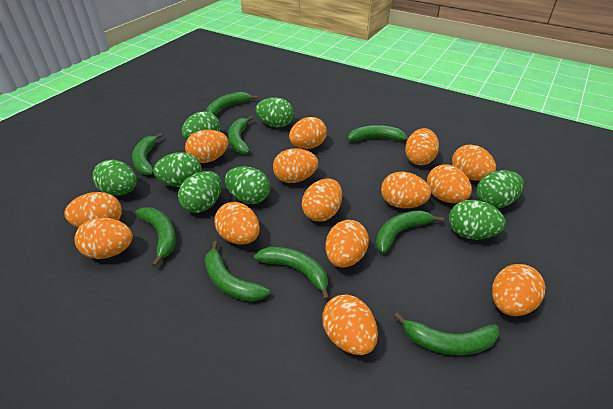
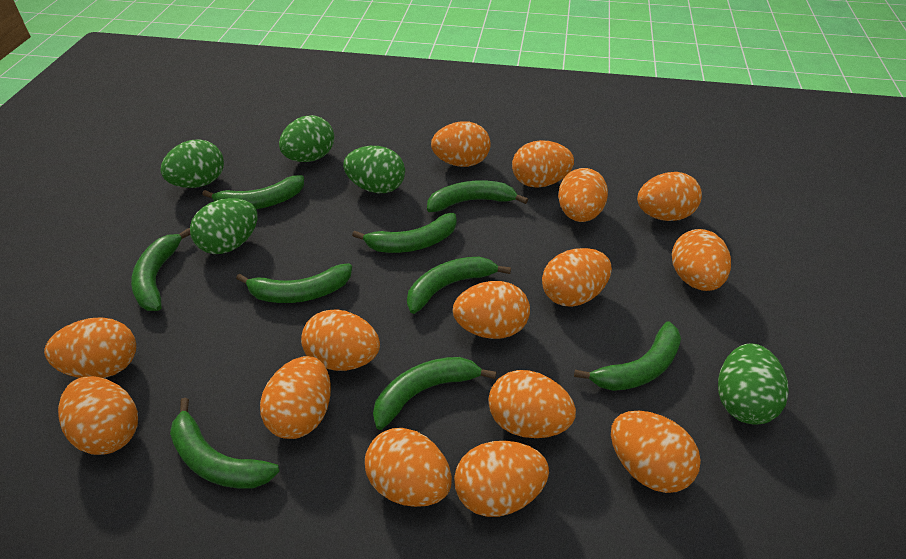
green egg: [92,160,137,196] [153,152,202,187] [178,171,222,213] [182,111,220,140] [225,166,270,204] [255,97,294,127] [449,200,506,239] [476,170,524,208] = 8 -> [161,139,224,188] [190,198,257,254] [279,115,334,162] [343,146,405,193] [718,344,789,424] = 5
orange egg: [64,192,122,228] [74,217,133,259] [185,130,229,163] [214,202,260,245] [273,148,318,183] [289,117,327,149] [302,178,342,222] [322,294,378,355] [325,220,369,267] [381,172,431,208] [405,128,439,165] [427,164,472,203] [452,144,496,181] [492,264,546,316] = 14 -> [44,317,136,378] [58,376,138,455] [260,356,331,439] [301,309,380,371] [365,428,452,507] [431,121,490,167] [453,281,530,339] [454,441,549,517] [489,370,576,438] [512,140,574,188] [542,248,612,307] [558,168,608,222] [611,411,701,493] [637,172,702,221] [672,229,731,291] = 15

